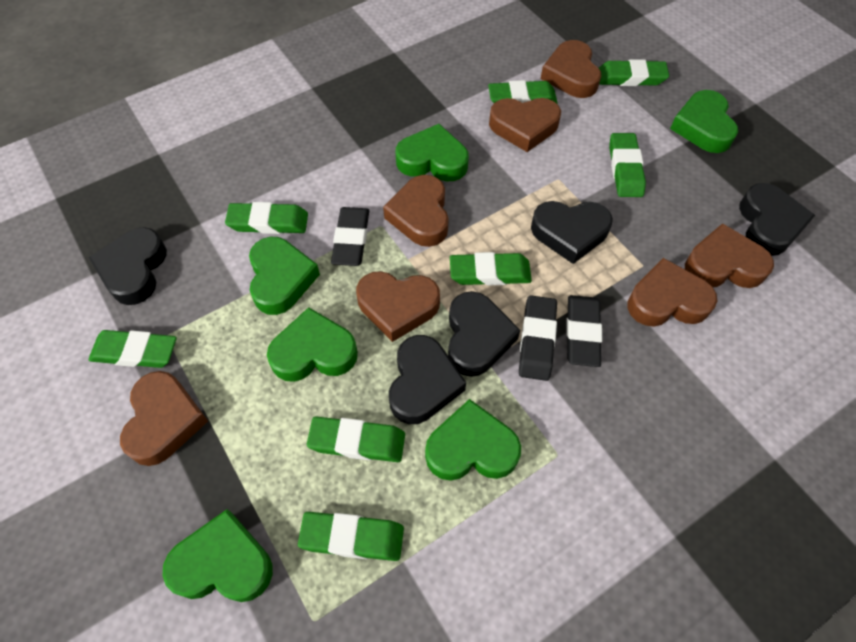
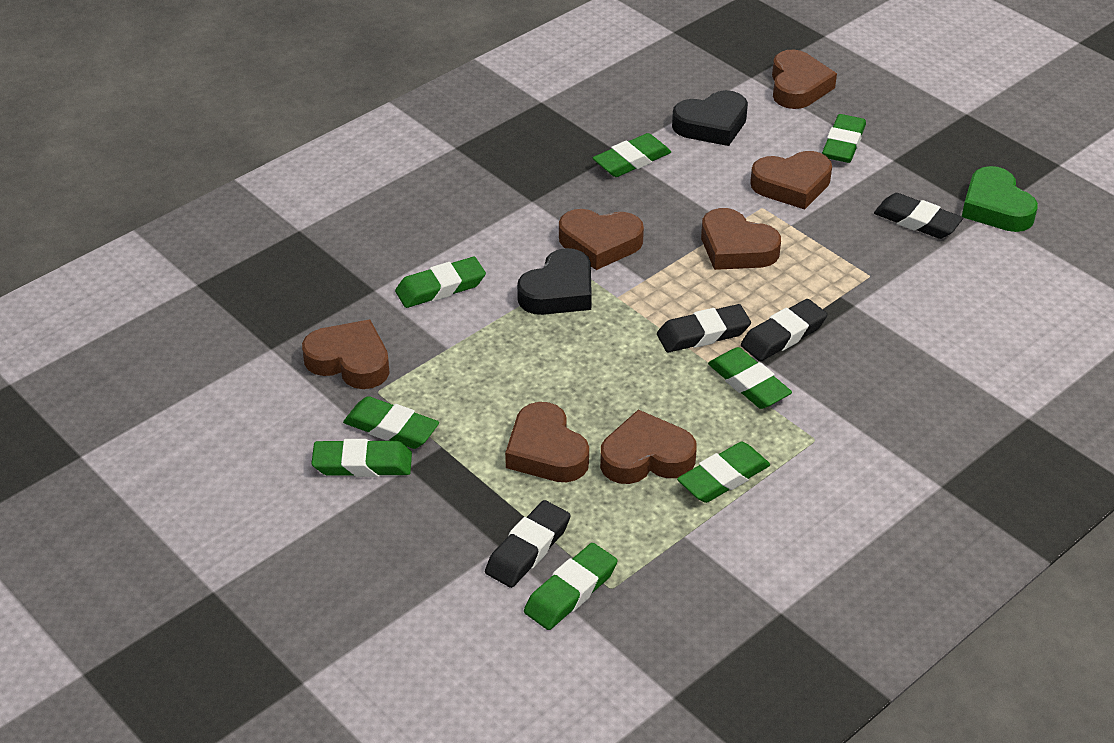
black eraser: [331,207,369,266] [519,295,557,381] [566,295,602,367] = 3 -> [485,500,571,588] [657,304,751,352] [741,299,827,361] [874,193,963,239] = 4
black heart: [88,227,167,305] [389,335,466,424] [448,291,520,377] [531,201,613,264] [739,183,815,256] = 5 -> [517,248,592,315] [672,90,748,146] = 2
green heart: [162,509,273,602] [249,237,320,315] [267,307,358,382] [396,124,469,181] [425,399,521,481] [670,90,738,153] = 6 -> [962,166,1038,232] = 1

